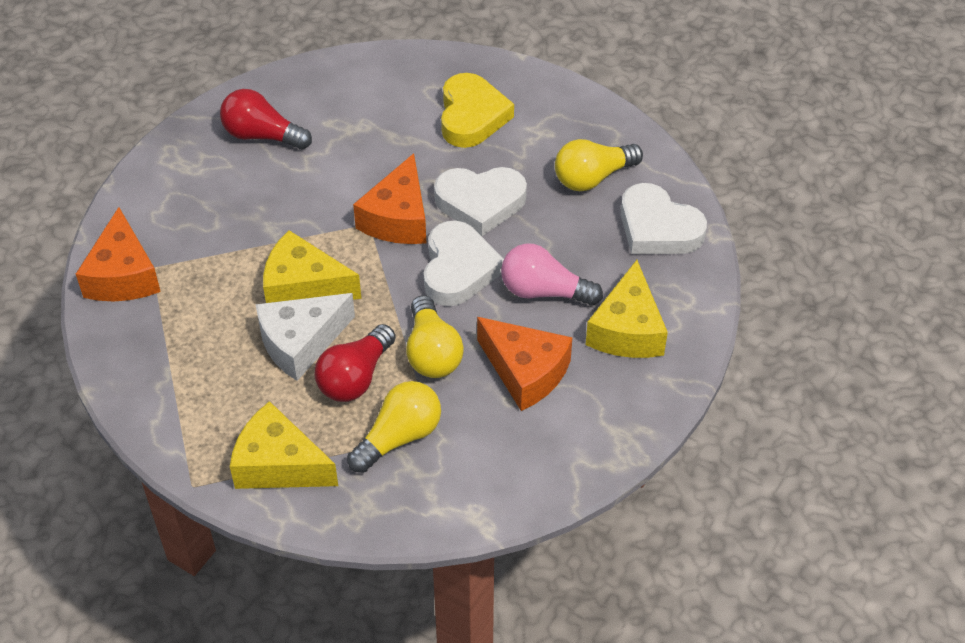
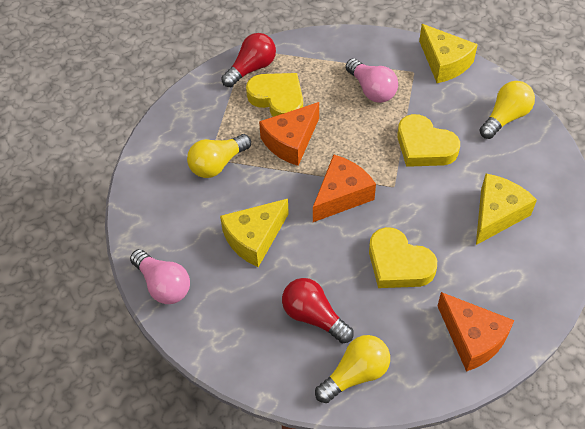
pink light bulb: [501,244,603,306] = 1 -> [130,249,190,304] [345,58,398,103] = 2
white cheese: [255,293,355,381] = 1 -> none = 0
white heart: [424,221,504,306] [434,167,527,236] [621,183,707,254] = 3 -> none = 0
yellow heart: [441,73,514,148] = 1 -> [246,73,303,117] [369,227,437,288] [397,114,460,167] = 3

